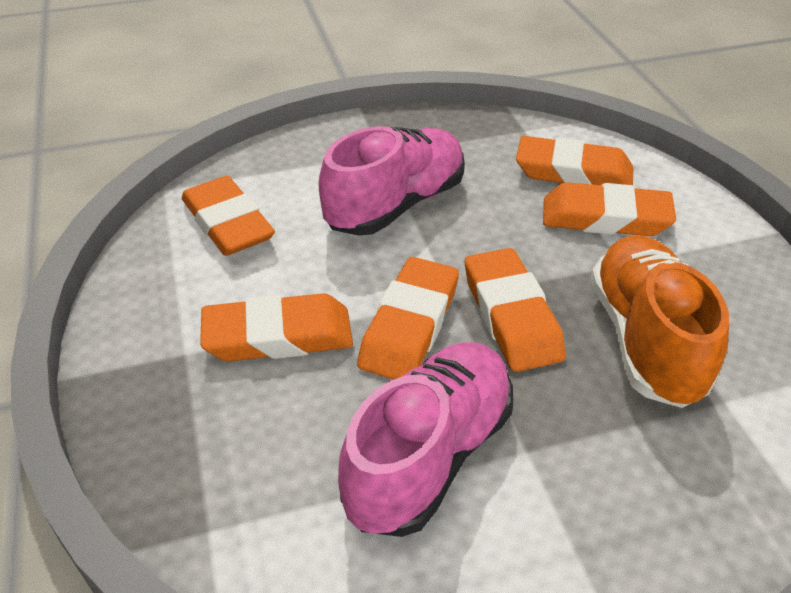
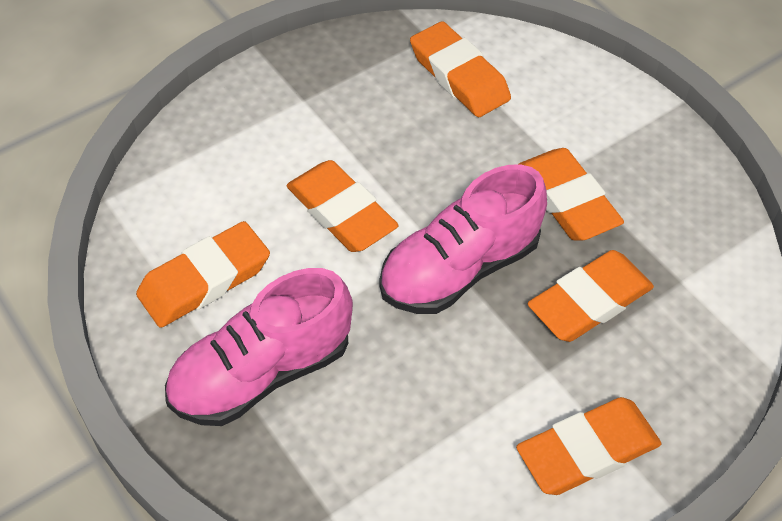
orange shoe: [591,235,729,408] = 1 -> none = 0

